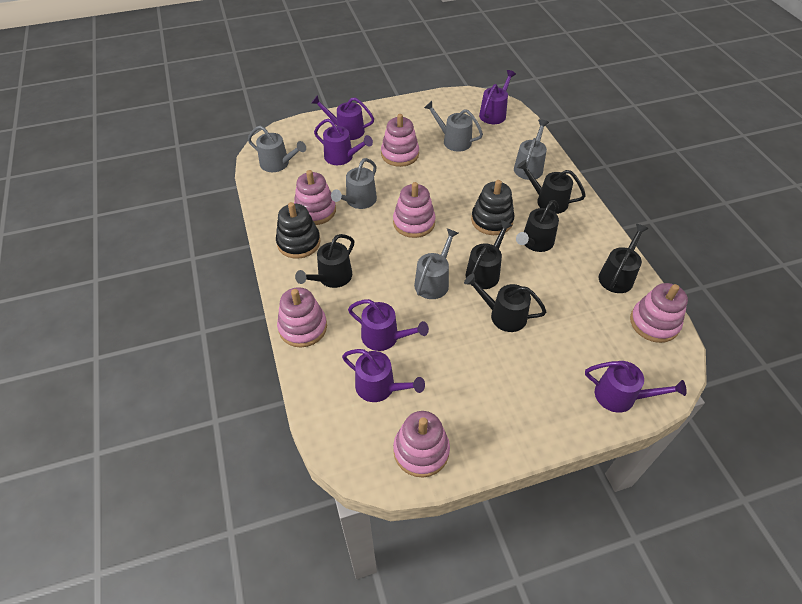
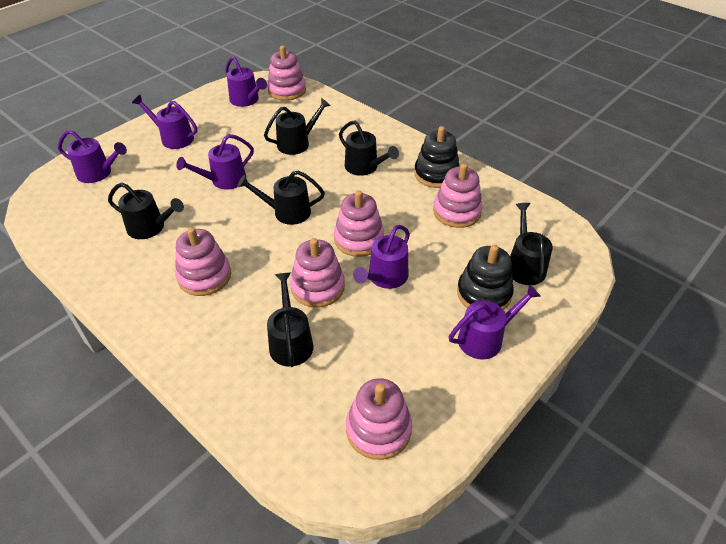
grey watering can: [248,125,306,172] [331,158,377,209] [414,228,458,299] [424,101,483,152] [514,119,549,180] = 5 -> none = 0

